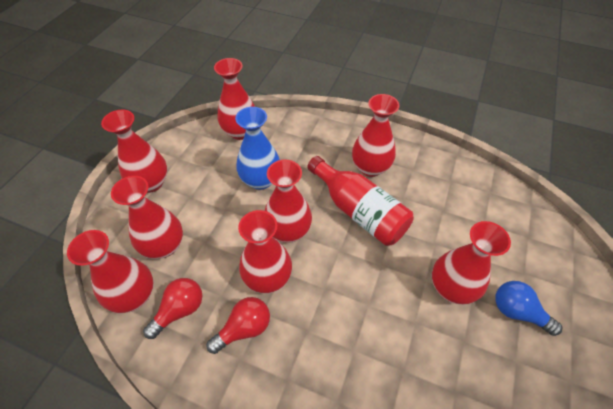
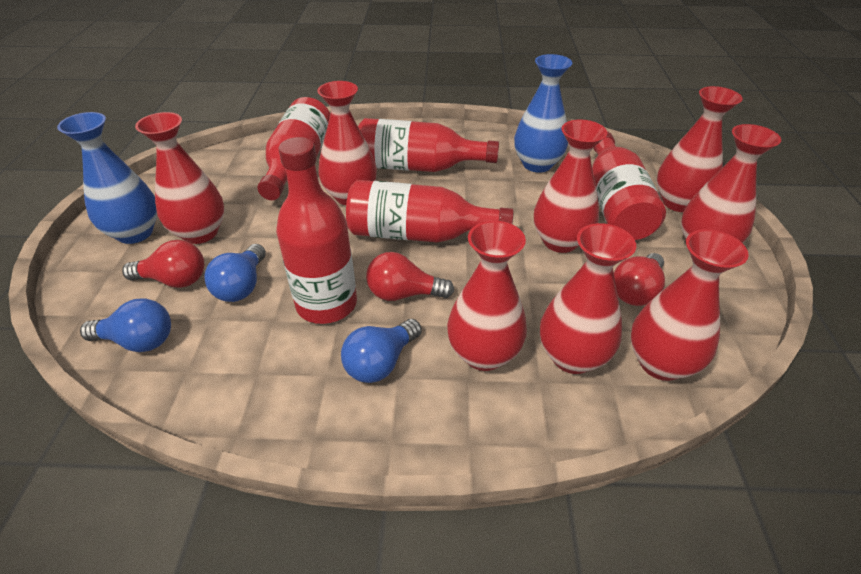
blue light bulb: [495,281,562,336] = 1 -> [80,298,171,352] [204,244,266,302] [341,319,422,383] = 3
blue vase: [235,107,280,190] = 1 -> [57,112,157,244] [514,54,572,173] = 2
red bottle: [307,156,414,246] = 1 -> [258,97,330,200] [276,137,357,324] [346,180,514,242] [358,118,499,172] [592,131,666,240] = 5
red light bulb: [143,278,202,339] [207,297,270,354] = 2 -> [122,240,204,288] [366,252,454,301] [614,253,665,306] = 3

